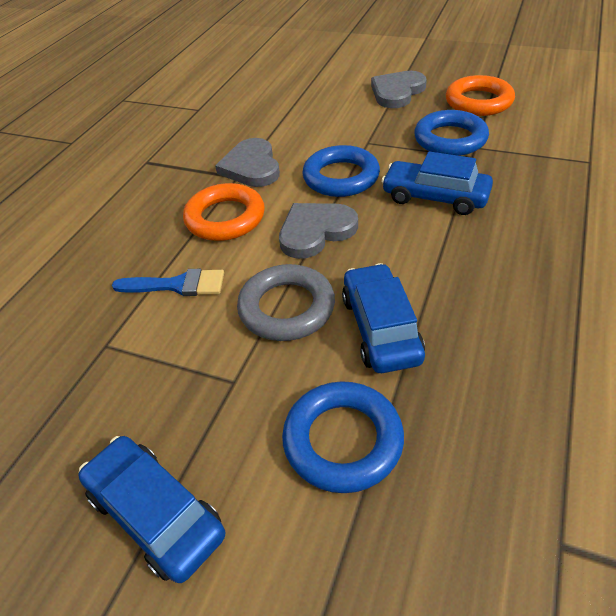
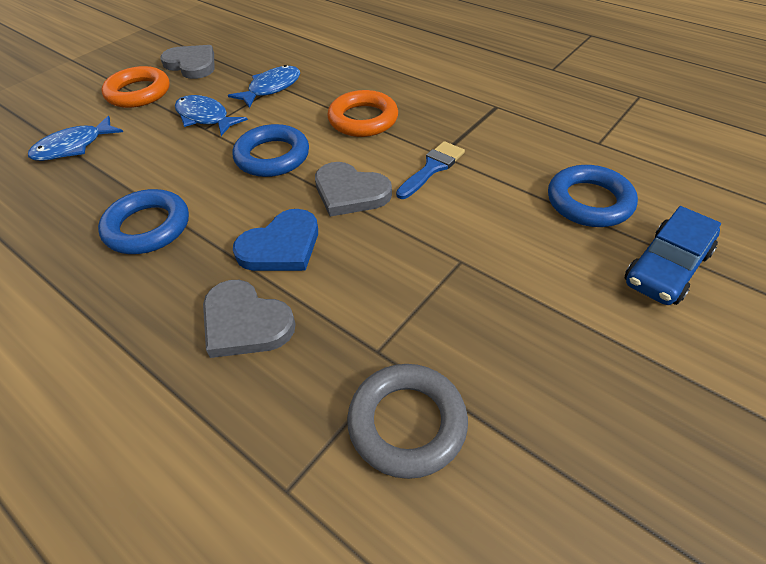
blue car: [78,436,225,583] [342,263,425,373] [381,152,493,215] = 3 -> [625,206,721,305] = 1
blue fish: none = 0 -> [28,116,123,161] [175,95,248,136] [228,65,300,108] = 3
blue heart: none = 0 -> [233,209,318,271] = 1

